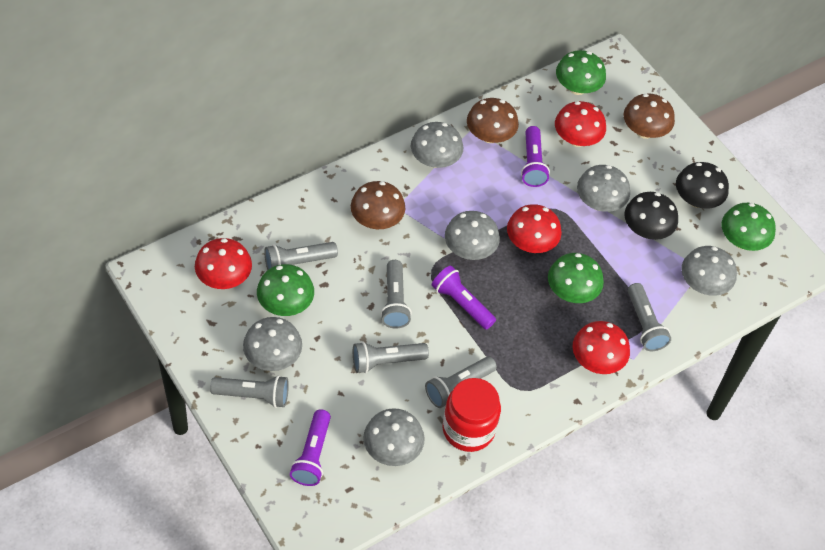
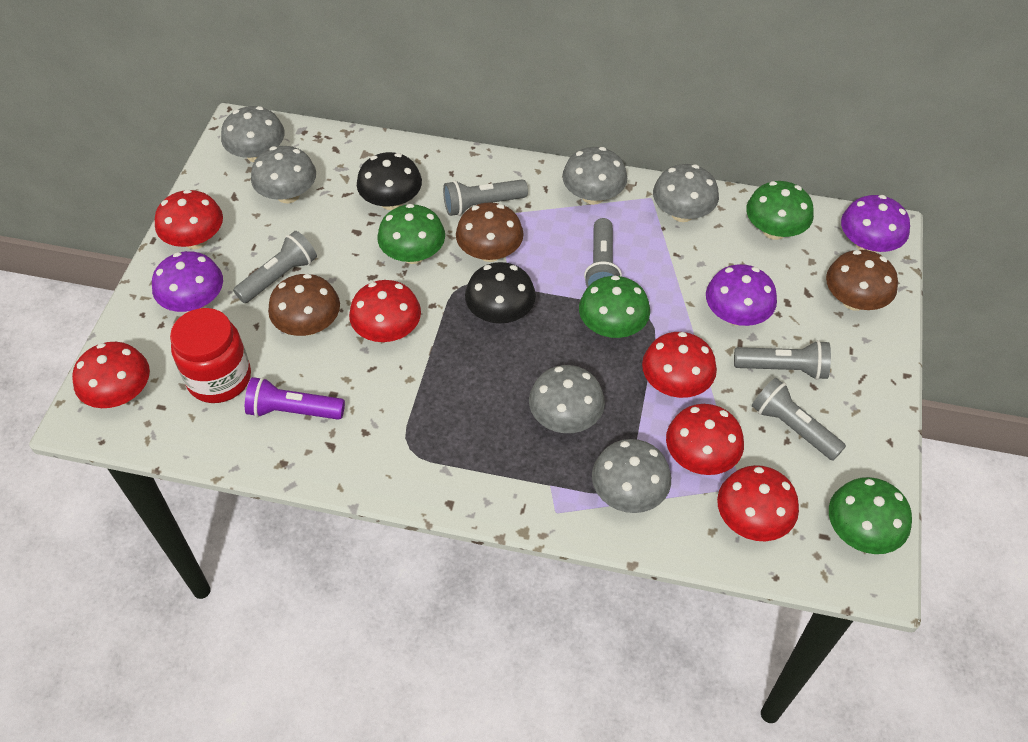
grey flashlight: [210,375,289,408] [264,242,338,270] [353,342,429,373] [380,260,412,329] [425,356,497,408] [628,283,671,351] = 6 -> [233,231,317,303] [443,179,528,216] [584,218,622,288] [734,340,831,380] [752,378,846,461] = 5
purple flashlight: [290,409,331,486] [432,266,496,330] [521,126,550,187] = 3 -> [245,377,345,420] = 1
purple mushroom: none = 0 -> [152,251,223,312] [706,264,777,326] [841,195,910,253] = 3
red mushroom: [195,238,252,289] [507,204,562,253] [555,101,606,147] [573,321,630,374] = 4 -> [72,342,150,408] [155,189,223,249] [349,280,421,342] [642,332,717,398] [666,404,744,475] [717,465,799,541] = 6

